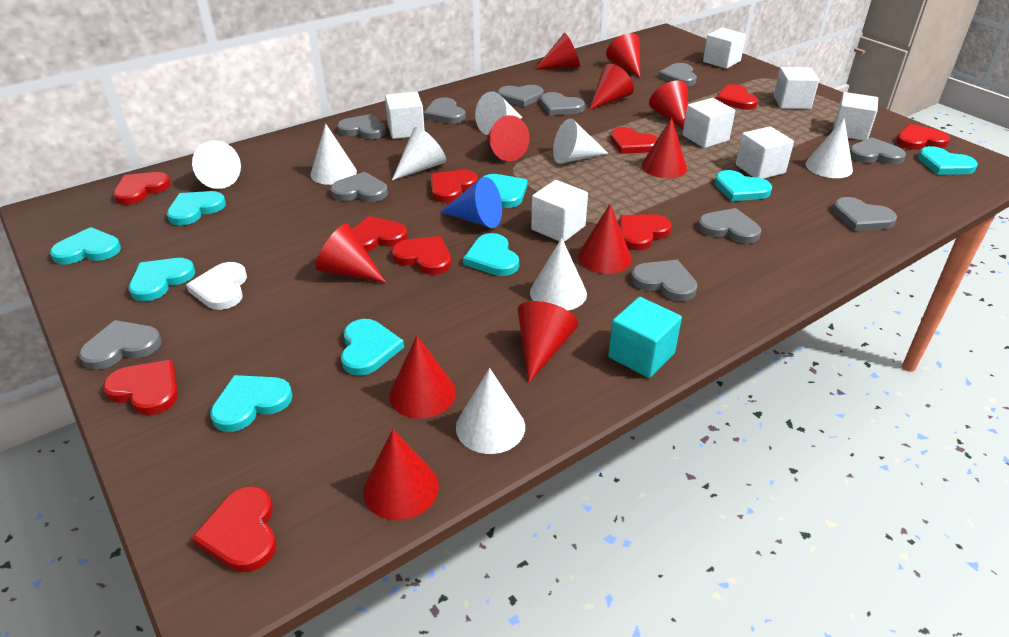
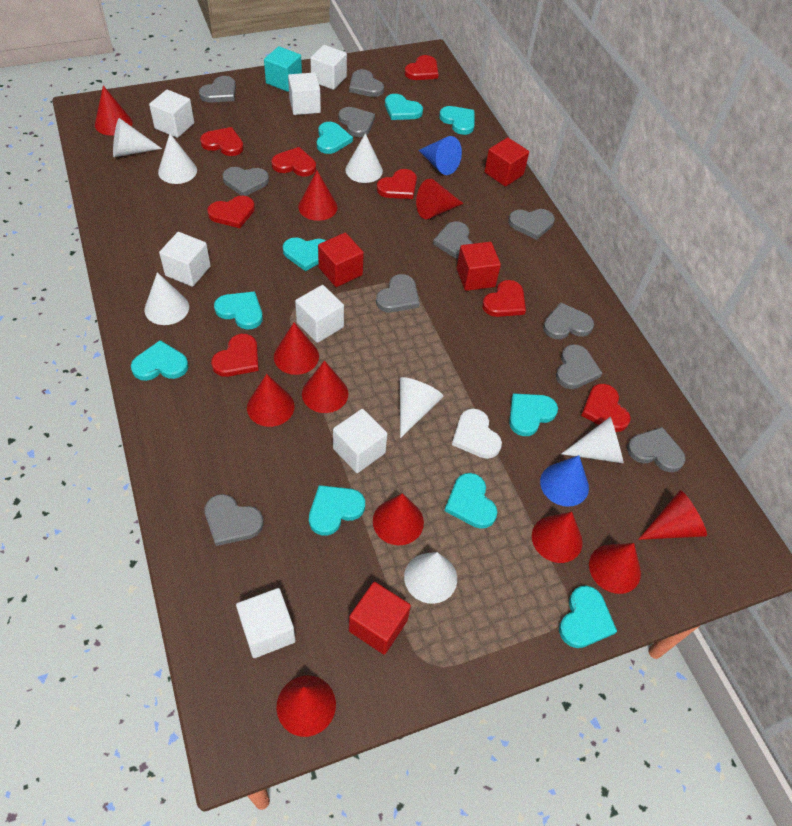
blue cone: [440,177,502,228] = 1 -> [418,136,462,175] [540,455,589,507] = 2
red cube: none = 0 -> [318,233,364,287] [349,582,411,655] [457,242,501,291] [484,137,529,187] = 4
red heart: [103,360,178,415] [113,172,171,205] [192,486,277,572] [352,216,408,252] [392,236,451,275] [431,170,478,203] [610,127,658,154] [619,214,672,250] [716,84,758,110] [896,124,950,150] = 10 -> [200,127,244,156] [207,196,255,228] [211,334,259,377] [272,147,316,176] [377,169,417,199] [405,55,438,80] [482,280,526,317] [581,384,631,432] = 8
turquoise heart: [50,227,121,264] [129,258,195,301] [167,191,226,226] [210,375,293,432] [341,319,404,376] [463,233,519,276] [483,174,527,208] [715,170,772,201] [918,146,978,175] = 9 -> [131,340,189,381] [214,291,263,329] [283,237,326,271] [309,485,365,536] [317,122,353,154] [385,94,423,120] [439,106,475,135] [444,473,497,529] [509,393,558,436] [559,586,617,648] = 10
white cone: [192,140,241,189] [310,123,357,185] [392,127,446,180] [456,368,525,454] [475,91,523,135] [530,238,587,310] [553,119,608,164] [805,118,853,178] = 8 -> [113,118,162,157] [144,272,189,325] [158,134,197,184] [345,133,383,183] [400,377,444,438] [404,552,457,604] [561,416,624,463] = 7

